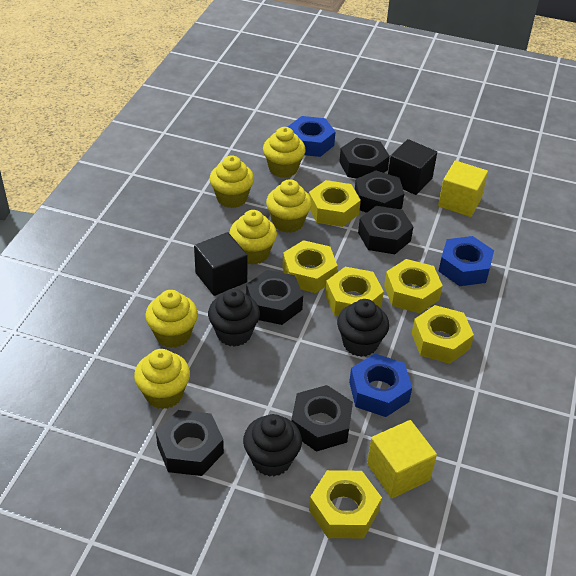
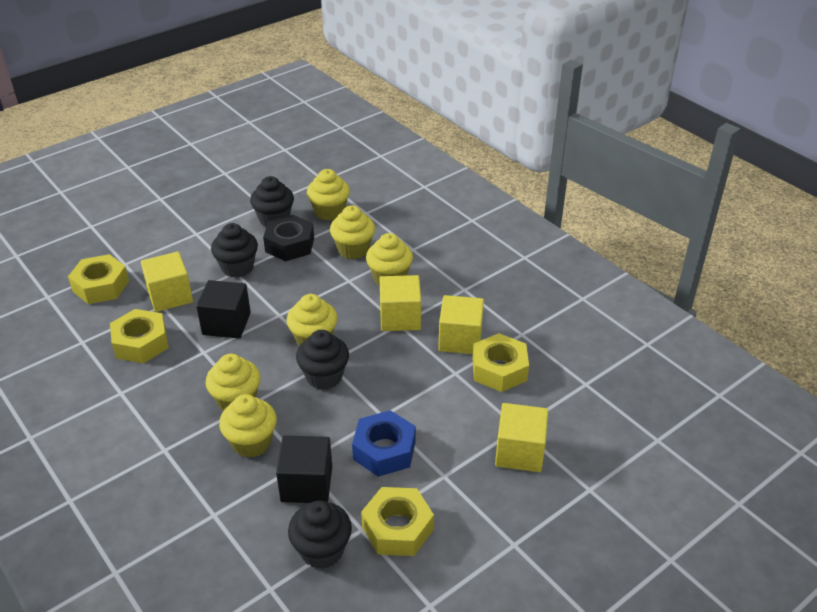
black cupcake: [208,289,260,347] [243,414,302,477] [337,299,389,357] = 3 -> [211,223,258,278] [250,176,294,227] [288,501,352,569] [296,330,349,390] = 4
black nut: [156,410,224,476] [246,270,303,325] [291,385,353,452] [339,138,390,179] [355,170,404,213] [358,206,413,254] = 6 -> [263,215,314,261] = 1
blue nut: [288,116,336,157] [349,353,412,417] [439,236,494,286] = 3 -> [352,410,416,477] = 1
yellow cube: [367,420,437,498] [438,161,488,217] = 2 -> [141,252,193,312] [380,275,421,331] [438,295,484,354] [495,403,548,472] = 4
yellow nut: [282,240,338,293] [309,180,361,227] [309,470,382,538] [325,267,384,316] [384,259,443,313] [412,305,474,364] = 6 -> [68,254,129,304] [110,309,169,363] [361,487,434,556] [473,333,529,392] = 4

